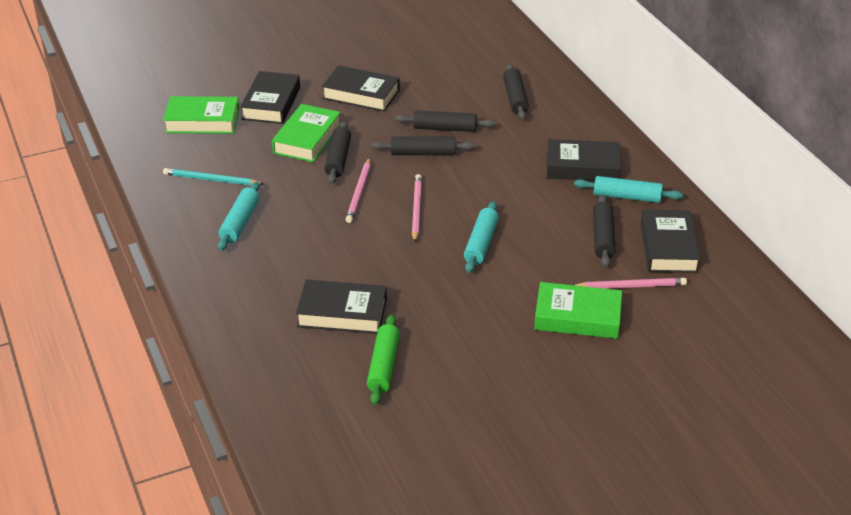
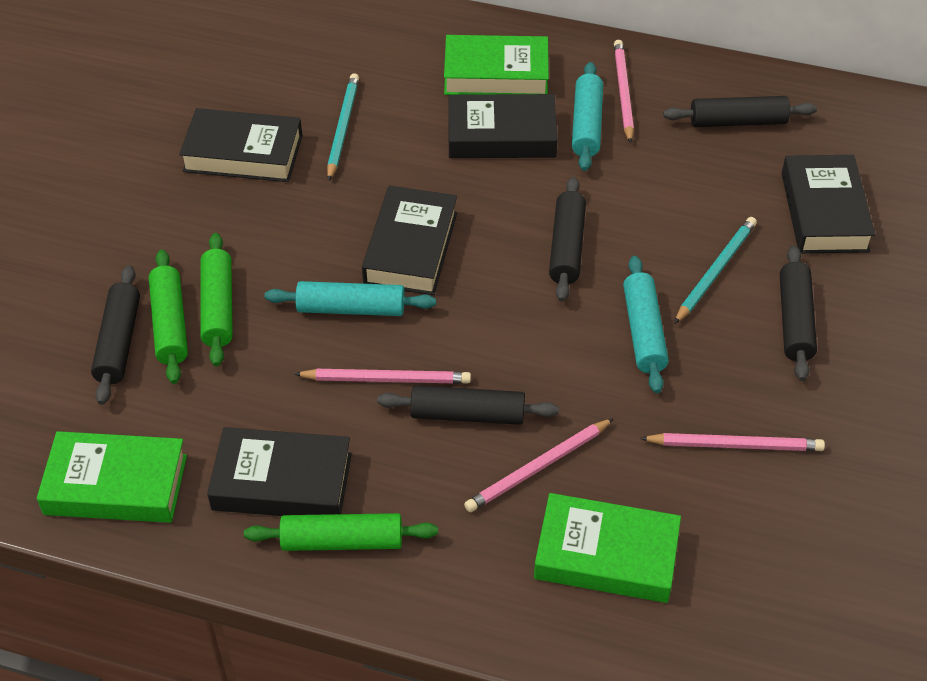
green rolling pin: [367,315,400,405] = 1 -> [149,250,188,384] [200,233,233,366] [244,513,438,551] = 3
pink pencil: [345,158,371,223] [412,174,422,243] [575,278,687,289] = 3 -> [295,369,471,384] [464,418,614,512] [614,40,634,144] [640,433,825,451] = 4
turquoise pencil: [163,168,264,186] = 1 -> [327,73,359,181] [674,217,757,324] = 2

